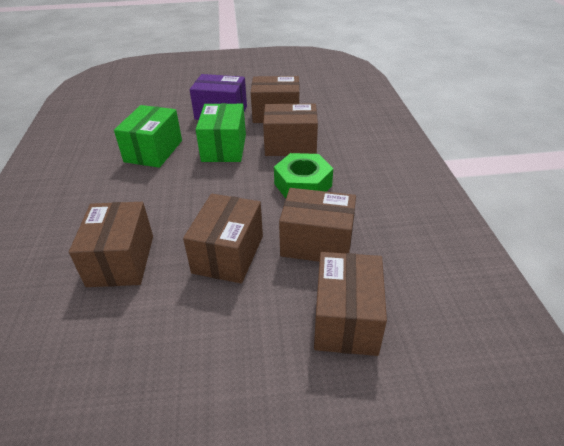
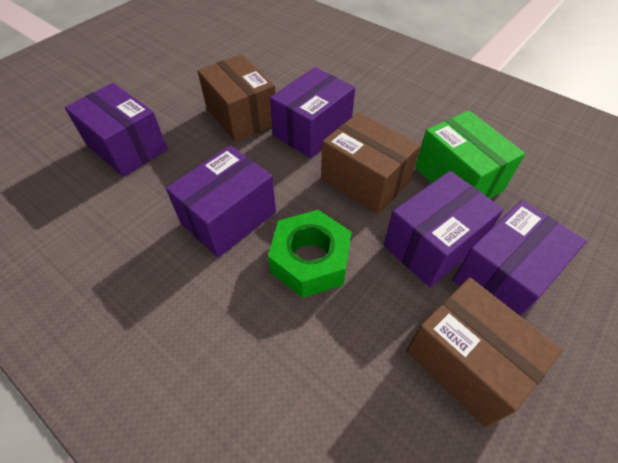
brown box: [69,202,153,287] [183,194,263,284] [251,76,299,123] [263,103,318,156] [279,188,356,262] [314,252,387,356] = 6 -> [197,54,276,142] [321,112,421,214] [406,277,563,427] = 3
green box: [114,105,182,168] [196,103,246,162] = 2 -> [415,111,525,198] = 1
purple box: [190,74,247,120] = 1 -> [65,83,168,177] [166,145,276,258] [270,67,355,158] [384,171,504,288] [452,200,587,316] = 5

